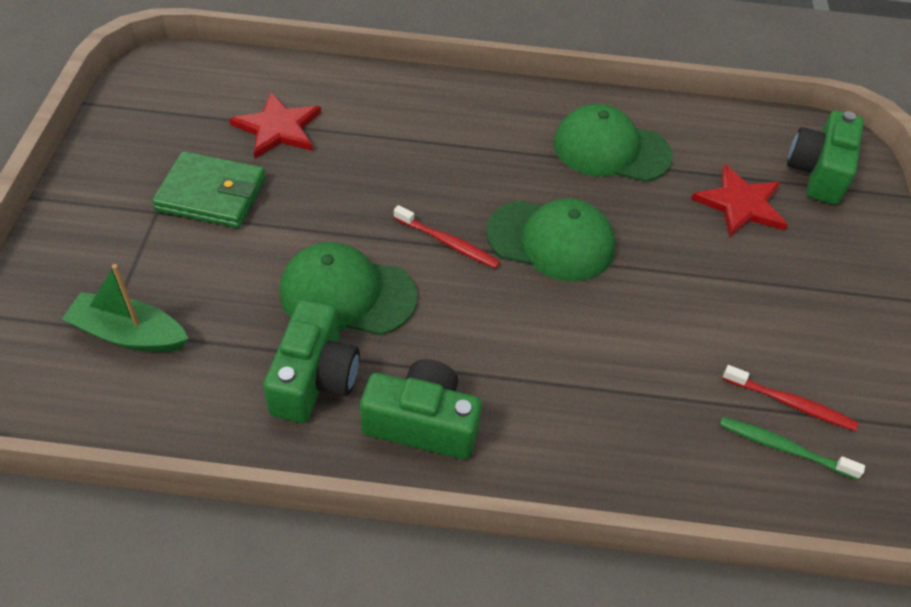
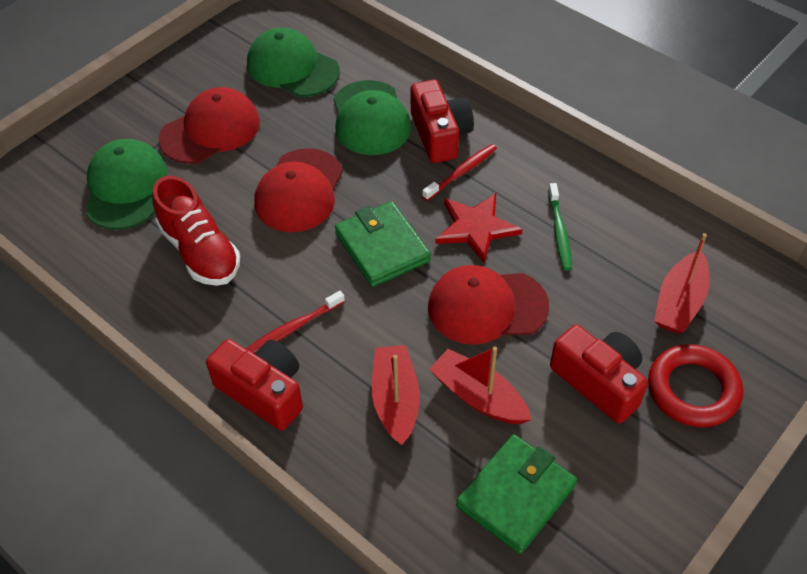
green boat: [62,264,189,352] = 1 -> none = 0
green camera: [263,299,360,423] [360,359,482,459] [787,111,864,205] = 3 -> none = 0
green wallet: [152,151,266,228] = 1 -> [335,201,431,287] [456,434,577,554] = 2
red boat: none = 0 -> [372,345,420,445] [429,347,532,424] [654,233,710,333] = 3
red camera: none = 0 -> [206,339,303,431] [411,80,474,163] [550,325,648,423] = 3
red cap: none = 0 -> [159,87,260,164] [255,148,343,232] [428,265,549,345] = 3
red ring: none = 0 -> [648,344,743,427] = 1
red shoe: none = 0 -> [152,176,240,286] = 1
red star: [229,92,321,159] [691,164,788,238] = 2 -> [435,193,523,264] = 1

